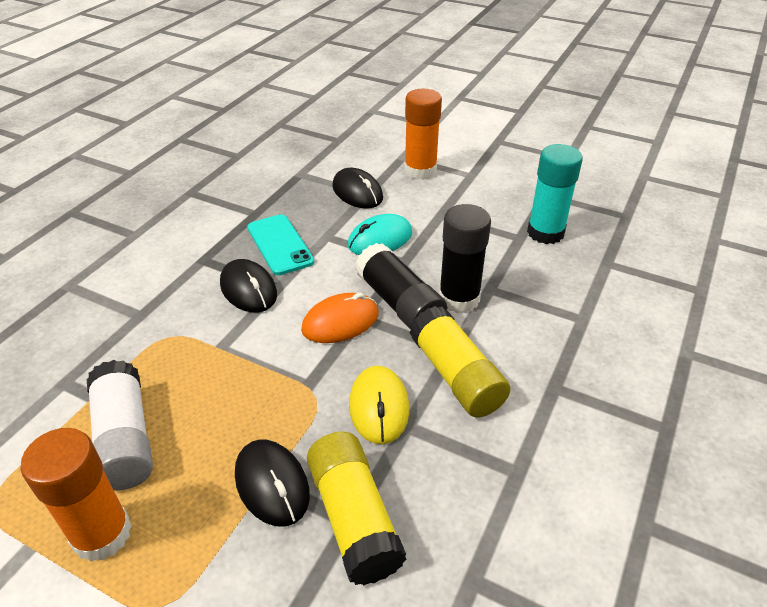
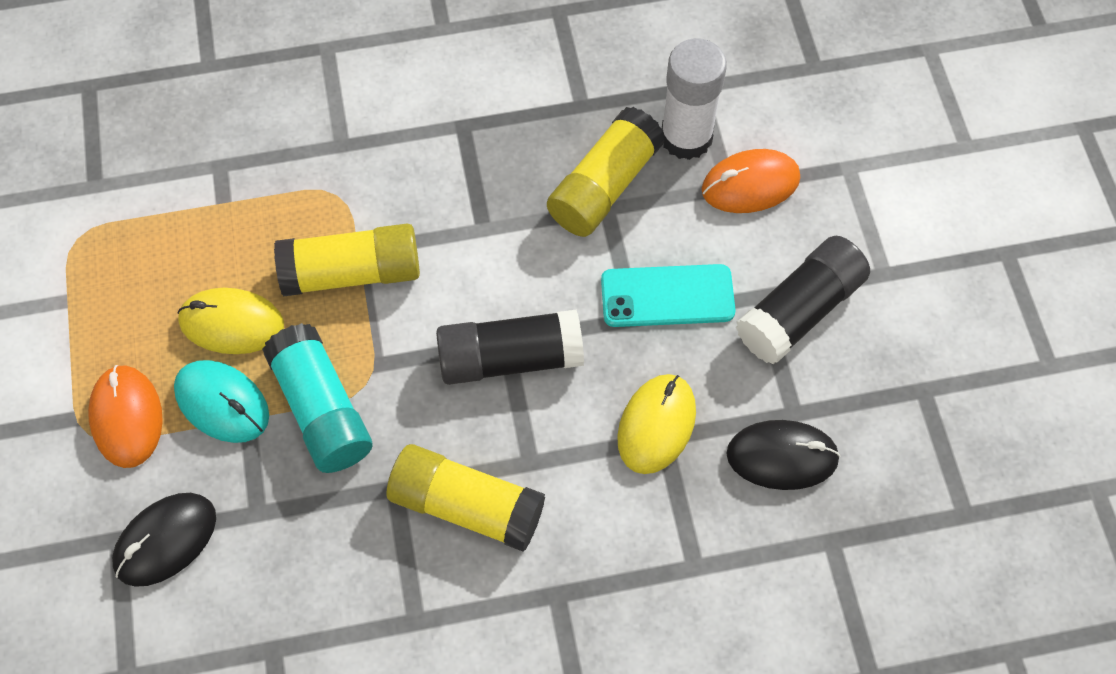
black mouse: [220,259,277,313] [235,439,310,526] [332,168,383,209] = 3 -> [112,493,216,587] [726,420,840,490] = 2
orange glue stick: [20,428,132,562] [404,89,442,180] = 2 -> none = 0
orange mouse: [301,293,379,343] = 1 -> [88,365,163,468] [702,149,800,213] = 2
yellow glue stick: [307,431,406,585] [409,306,511,417] = 2 -> [274,223,420,297] [387,444,545,552] [547,107,665,237] = 3
yellow mouse: [349,366,409,444] = 1 -> [178,288,284,354] [617,374,696,474] = 2

